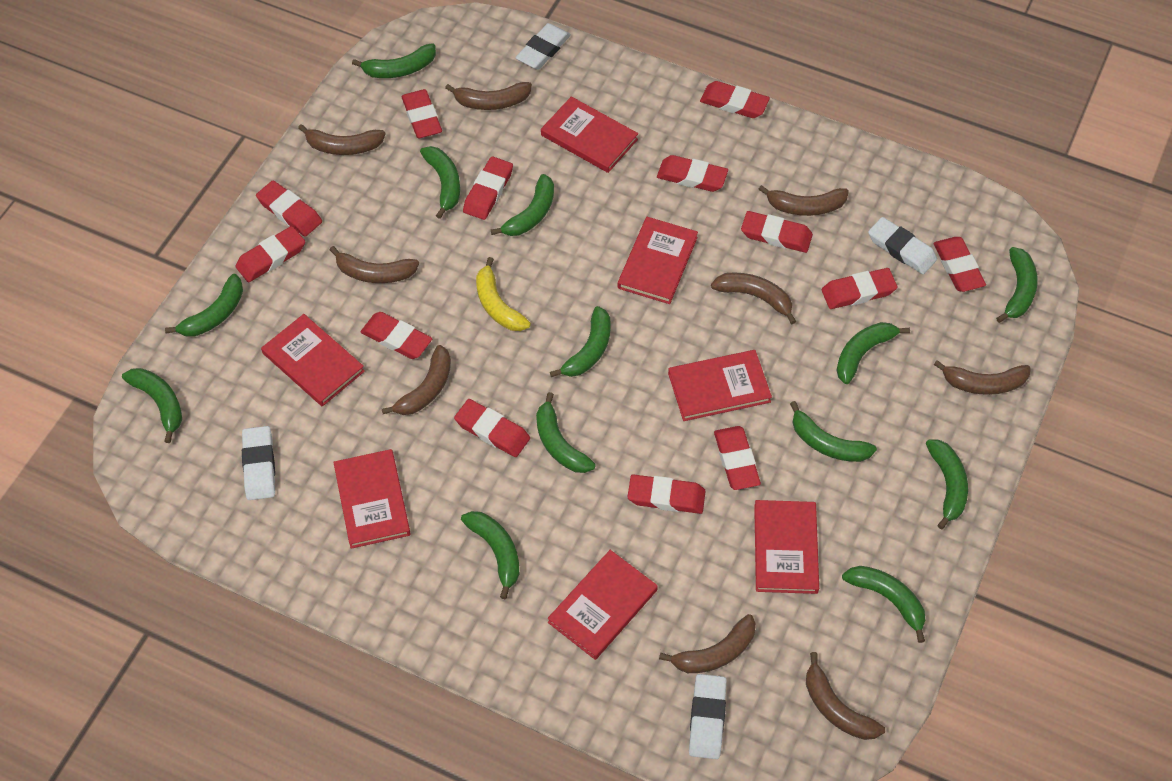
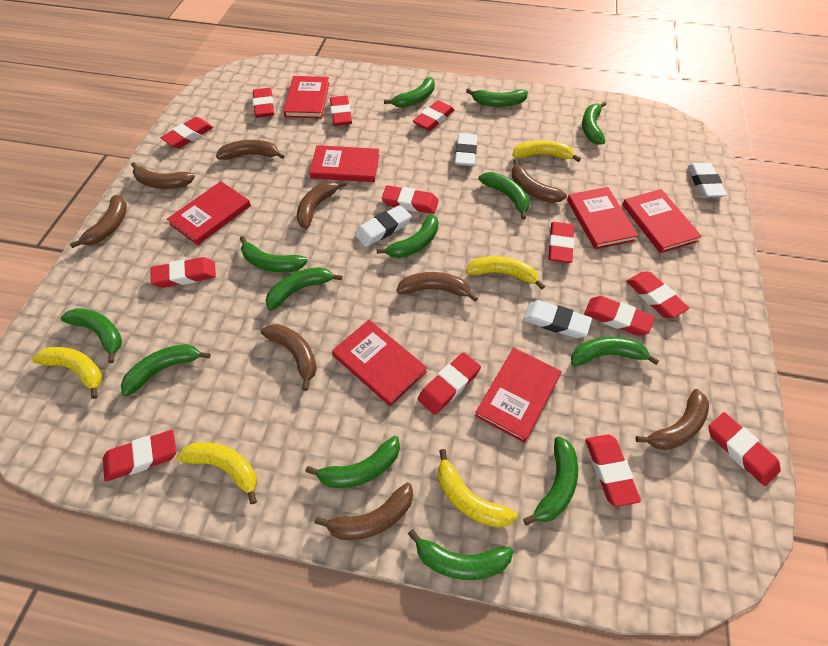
yellow banana: [476,257,531,331] = 1 -> [31,347,102,399] [177,442,257,504] [438,449,518,528] [466,256,545,290] [512,140,581,162] = 5

